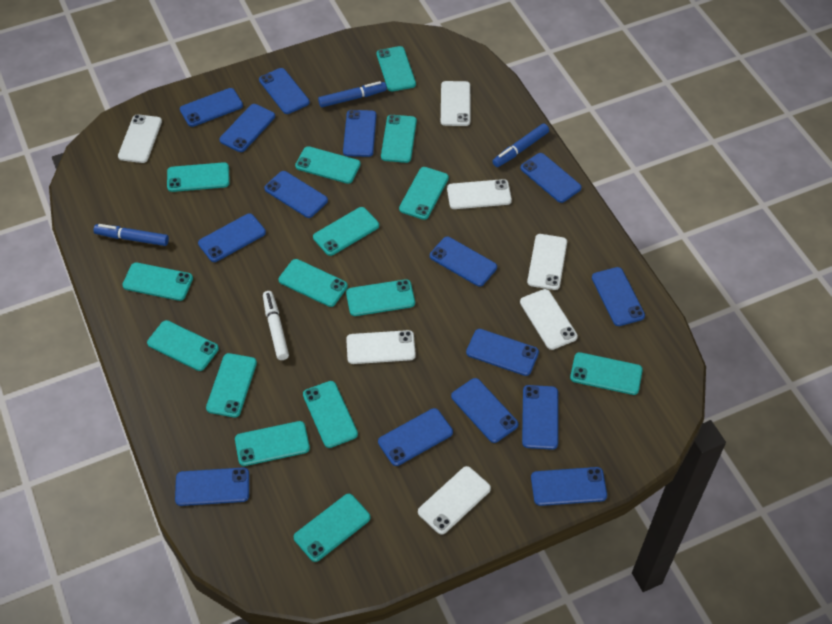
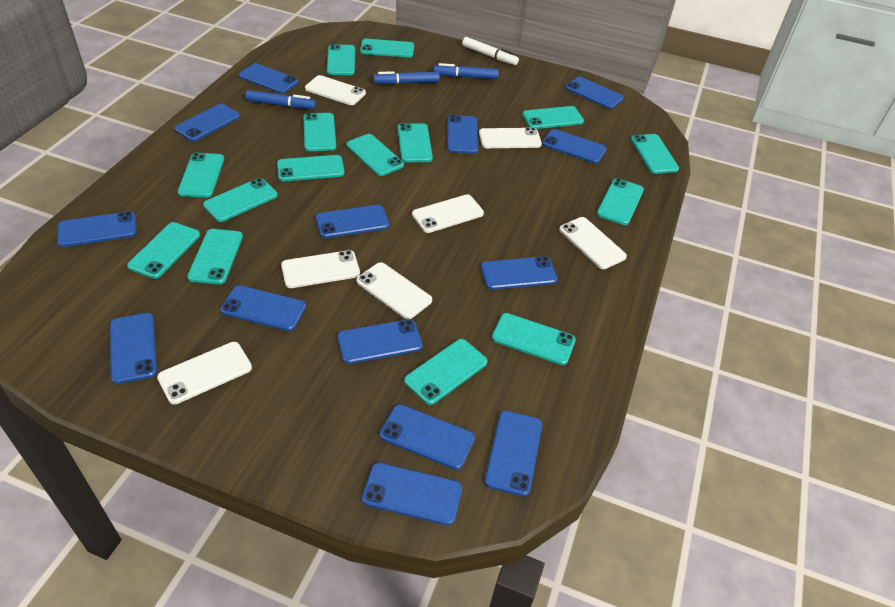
blue phone: [175,467,249,506] [180,88,243,127] [198,213,266,262] [219,104,275,152] [259,68,310,114] [264,171,328,218] [343,110,376,157] [378,408,453,466] [430,237,497,287] [451,378,519,443] [466,329,539,376] [520,153,582,203] [522,385,558,450] [531,467,607,506] [592,267,645,326] = 15 -> [57,211,137,247] [110,313,157,384] [174,104,240,141] [220,285,306,331] [238,63,298,94] [316,205,389,238] [337,319,423,364] [362,463,462,525] [380,404,475,470] [447,115,478,154] [481,257,558,290] [484,411,542,496] [542,129,606,163] [565,77,624,109] = 14

